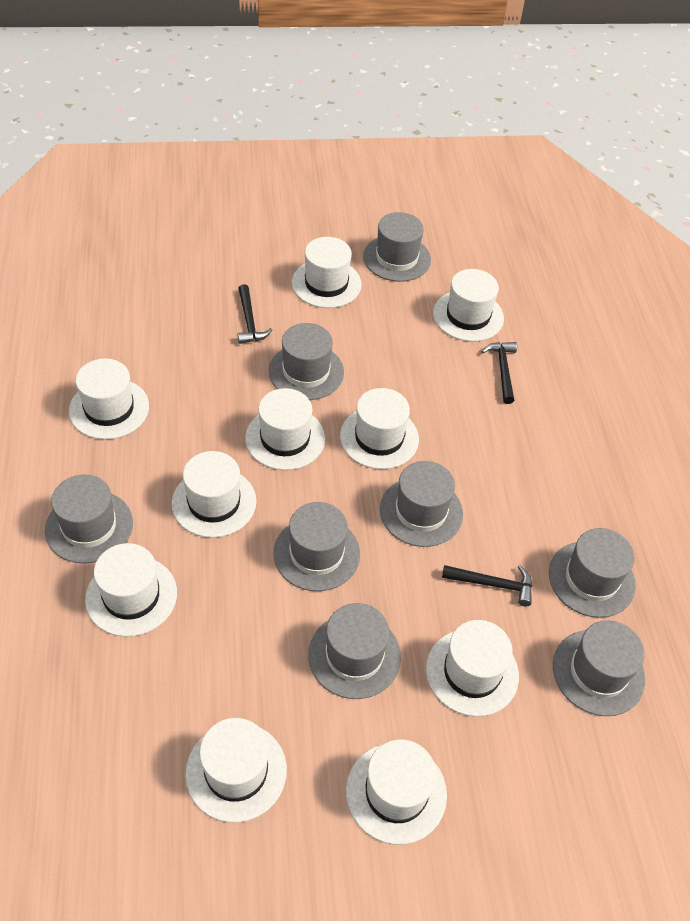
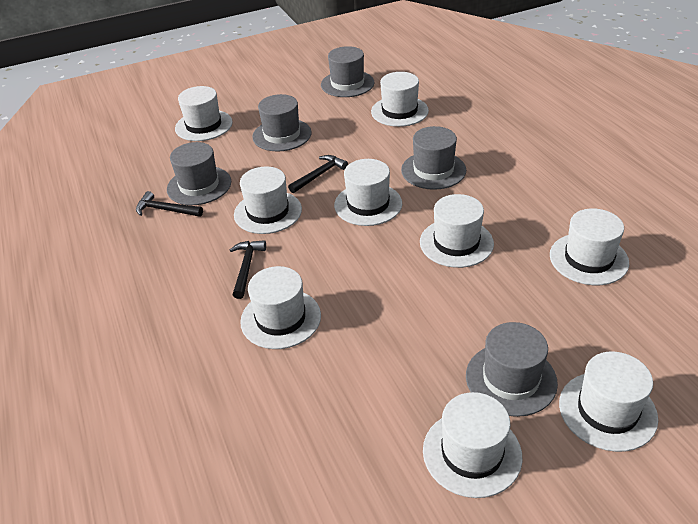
grey hat: [45,474,133,564] [269,323,344,400] [273,502,360,591] [308,603,401,699] [363,212,431,282] [380,461,463,547] [549,528,636,618] [553,620,645,716] = 8 -> [167,142,231,205] [252,94,312,152] [321,46,374,97] [401,126,466,190] [466,322,558,417] = 5
white hat: [69,358,149,440] [85,543,177,637] [172,451,256,538] [185,718,287,823] [245,388,325,470] [292,237,362,308] [340,388,419,469] [346,739,447,845] [426,620,519,717] [433,269,504,342] = 10 -> [175,86,233,141] [234,166,302,234] [240,266,321,349] [334,159,402,226] [371,72,429,127] [420,194,494,268] [423,392,522,498] [550,208,629,285] [559,352,658,452] = 9

